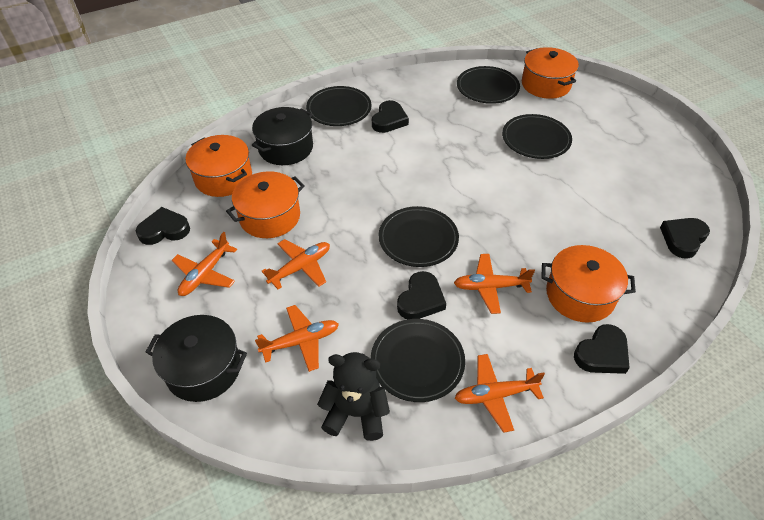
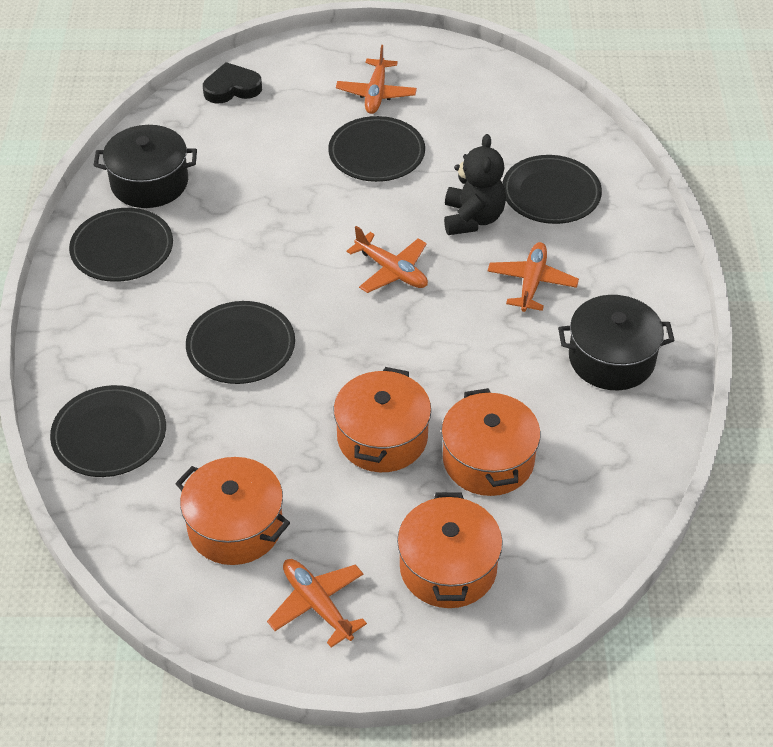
black heart: [136,207,190,245] [372,100,409,133] [397,271,446,319] [574,324,630,374] [660,218,710,259] = 5 -> [203,62,262,103] = 1
orange plane: [172,232,237,296] [255,305,339,372] [261,239,330,289] [454,254,535,314] [455,354,545,433] = 5 -> [267,559,367,648] [336,45,417,114] [346,226,428,293] [487,242,579,312] = 4

